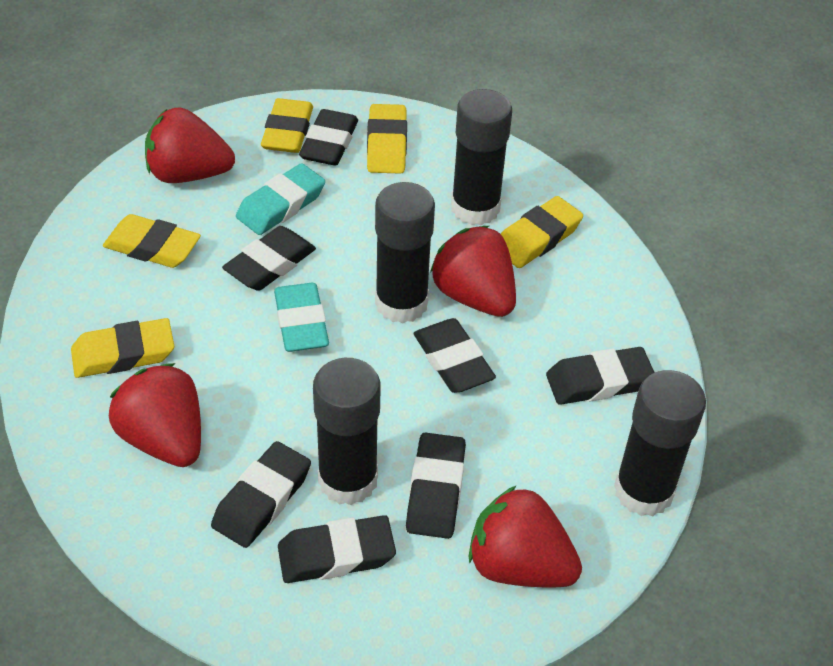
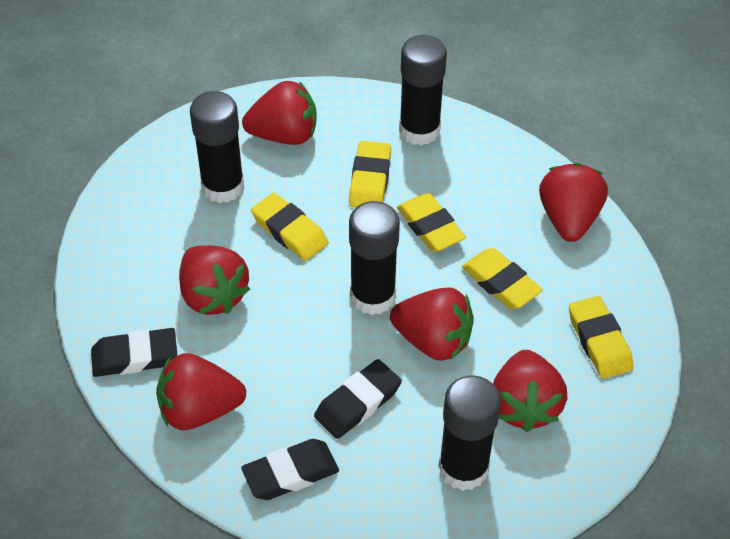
black eraser: [211,441,311,548] [222,226,316,291] [278,515,396,583] [299,109,358,166] [406,433,466,539] [413,318,496,393] [546,347,655,405] = 7 -> [91,328,177,377] [241,439,339,500] [314,359,402,439] = 3
red strawberry: [109,363,201,467] [145,107,235,183] [430,226,516,317] [469,485,582,587] = 4 -> [156,353,246,430] [179,245,250,315] [242,81,317,145] [390,287,474,361] [493,350,568,432] [539,163,608,242] = 6
turquoise eraser: [236,163,325,235] [274,283,329,352] = 2 -> none = 0

